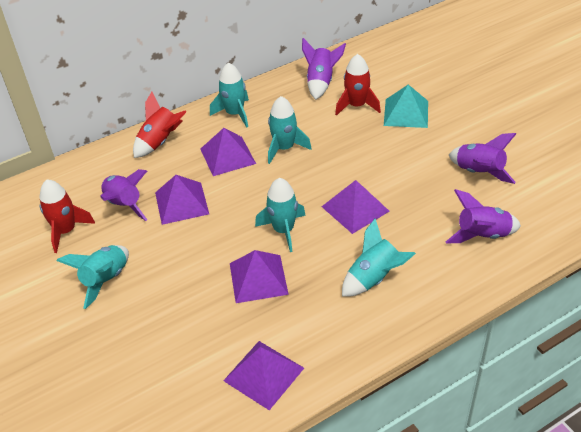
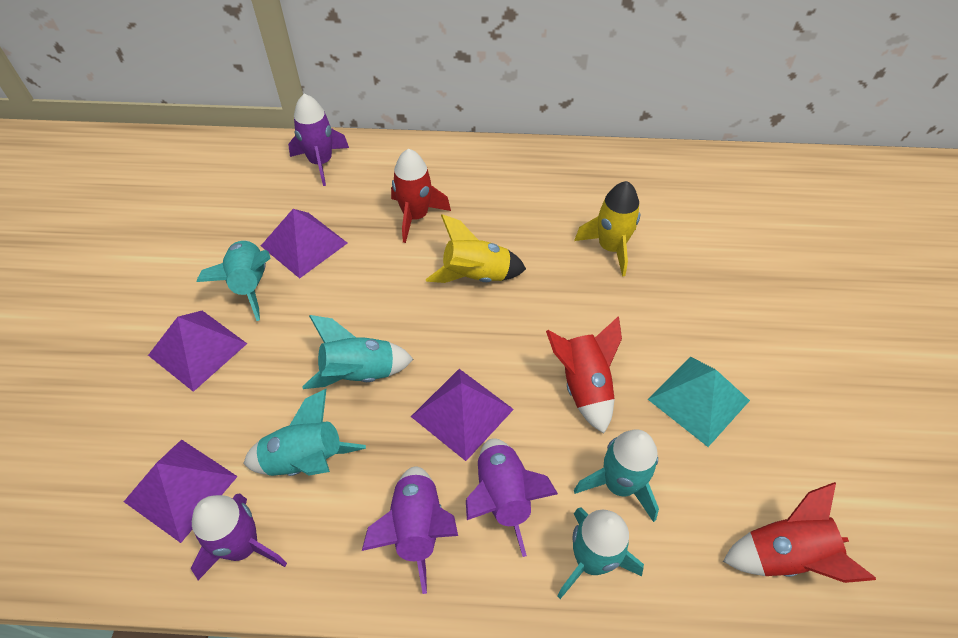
purple pyramid: [155,175,209,225] [200,128,256,176] [223,341,304,410] [230,250,289,303] [322,180,390,234] = 5 -> [124,439,238,543] [148,311,247,392] [261,209,347,279] [411,369,514,461] = 4
yellow rocket: none = 0 -> [426,214,526,283] [574,181,640,277] = 2

